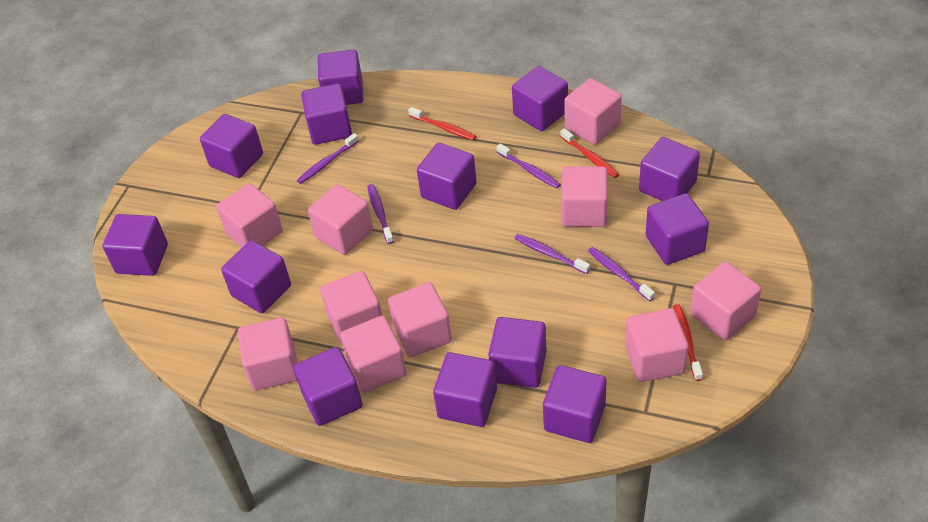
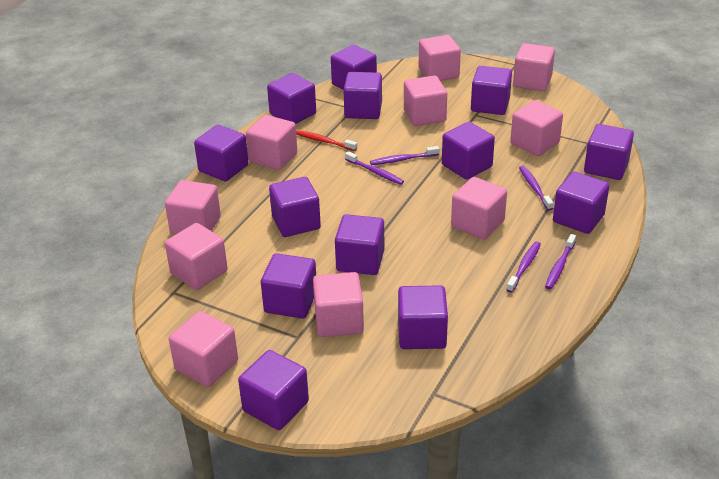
red toothbrush: [408,107,476,140] [560,128,619,178] [673,304,703,381] = 3 -> [296,130,357,151] = 1

